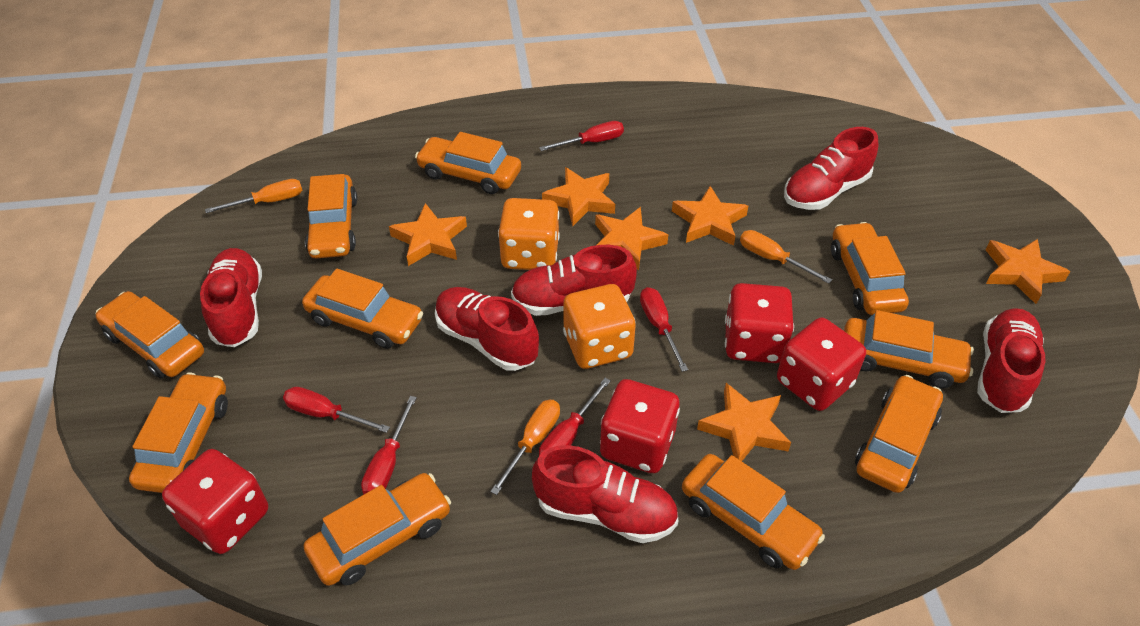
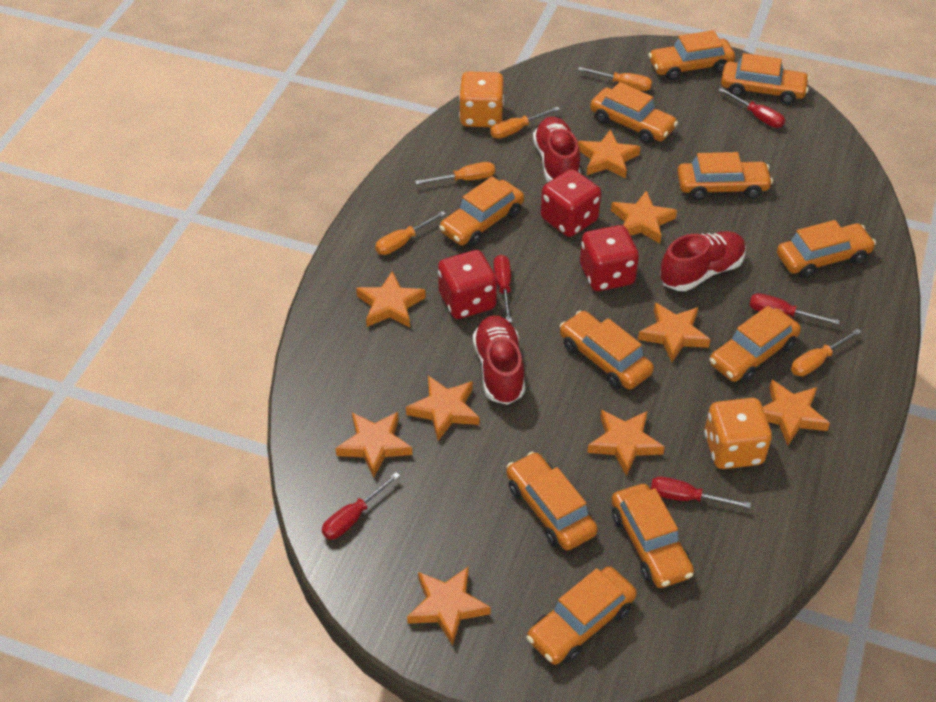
orange car: [95,291,204,378] [129,372,228,493] [302,269,423,349] [304,473,451,586] [305,174,357,259] [415,132,521,194] [682,454,825,570] [831,222,909,315] [844,310,974,389] [855,375,943,493] = 10 -> [439,176,524,246] [506,452,598,551] [527,566,637,665] [560,310,654,390] [590,82,678,144] [611,484,694,588] [648,30,735,80] [677,152,773,200] [709,306,801,383] [721,53,810,104] [777,220,876,278] = 11
orange screwdriver: [205,179,303,213] [490,400,560,495] [740,230,832,283] = 3 -> [375,211,446,255] [415,162,495,185] [490,107,560,139] [578,67,652,91] [791,328,861,376] = 5
orange star: [389,203,467,266] [542,167,615,226] [595,207,668,271] [672,186,748,246] [697,383,791,461] [985,239,1070,304] = 6 -> [336,412,412,478] [356,271,426,328] [406,376,479,440] [407,566,491,646] [578,129,640,179] [587,410,665,476] [611,190,677,244] [638,302,711,362] [763,380,830,445] = 9
red dice: [162,449,268,554] [600,379,680,473] [725,283,794,363] [777,318,866,411] = 4 -> [438,250,497,319] [541,169,601,237] [580,225,639,291] = 3
red shoe: [200,248,262,347] [435,287,539,371] [511,245,637,316] [532,445,678,543] [784,127,878,210] [977,308,1046,413] = 6 -> [473,315,525,405] [533,117,581,182] [660,231,746,291] = 3

